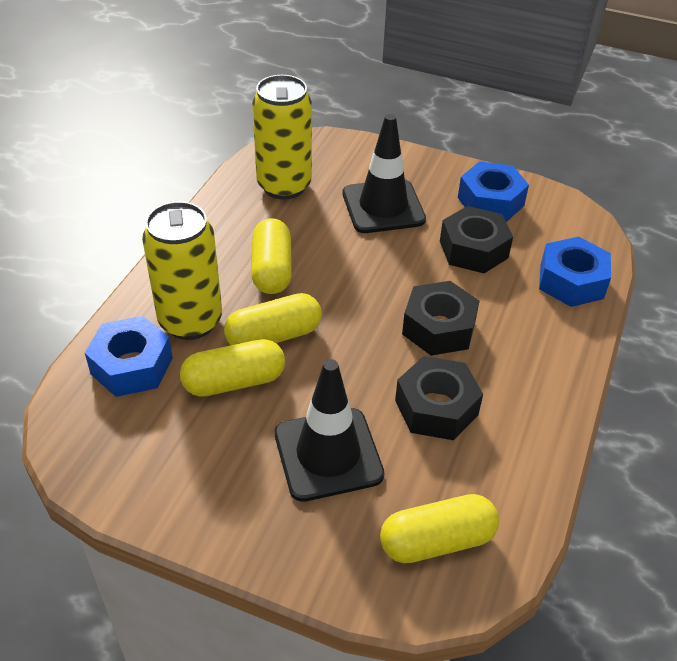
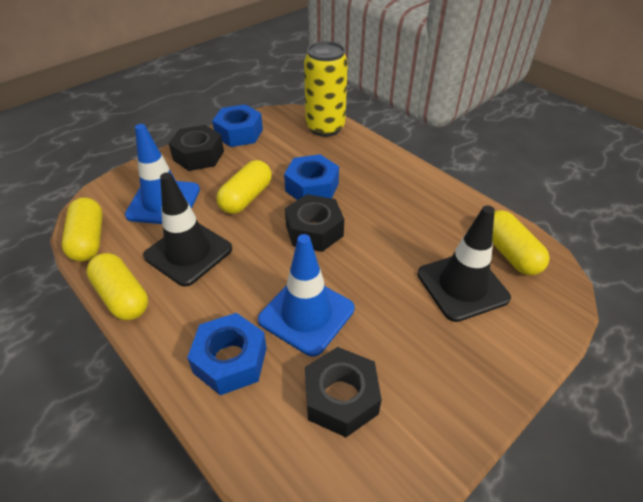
blue traffic cone: none = 0 -> [125,124,200,224] [258,234,354,357] = 2
yellow can: [142,201,222,340] [252,75,312,200] = 2 -> [304,41,348,137] = 1

